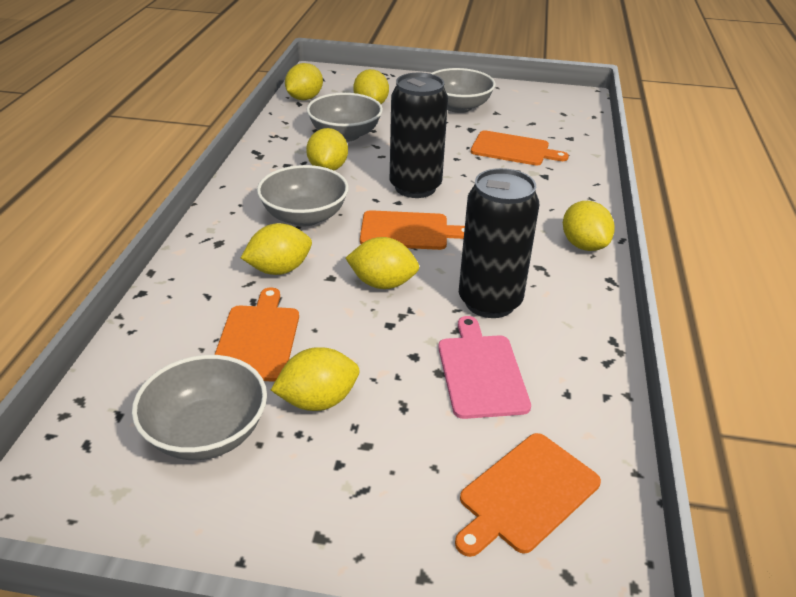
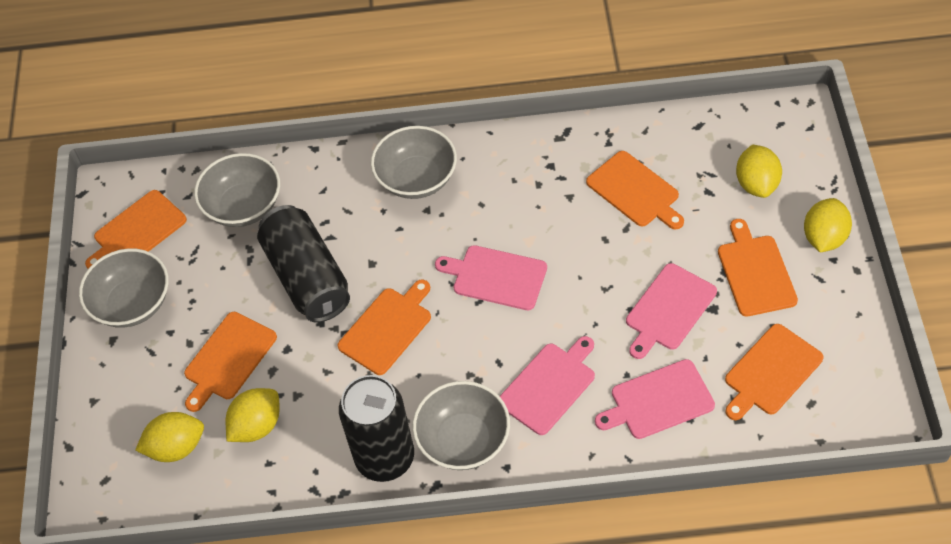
orange cutting board: [214,287,299,382] [360,210,465,250] [455,433,601,557] [471,130,569,166] = 4 -> [85,190,187,269] [184,312,277,412] [337,280,431,375] [586,151,684,229] [718,219,798,317] [725,324,823,420] = 6
pink cutting board: [438,316,531,419] = 1 -> [435,245,547,310] [500,336,595,435] [595,359,715,439] [626,263,717,359] = 4
yellow lemon: [241,223,312,275] [271,347,359,411] [285,63,323,100] [306,128,348,170] [345,237,419,289] [353,69,389,104] [563,201,615,251] = 7 -> [135,412,204,462] [226,388,280,442] [736,145,782,198] [804,198,852,252] = 4

